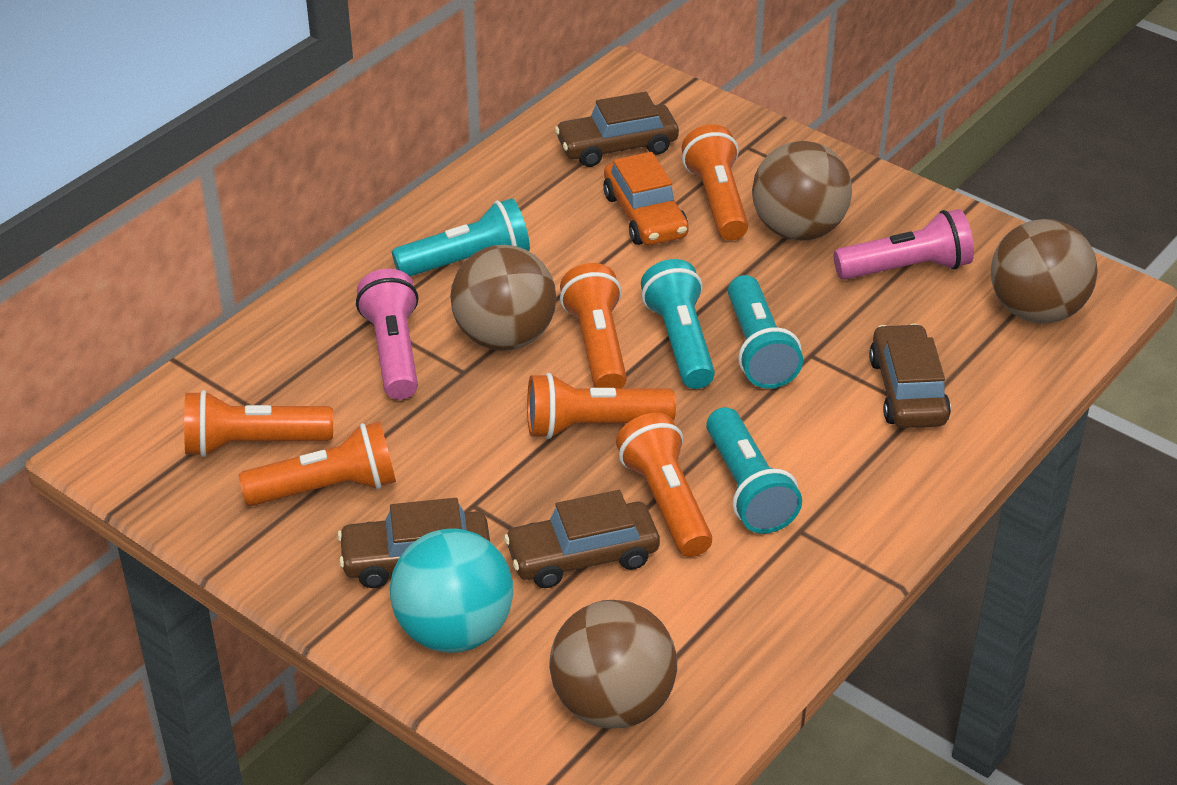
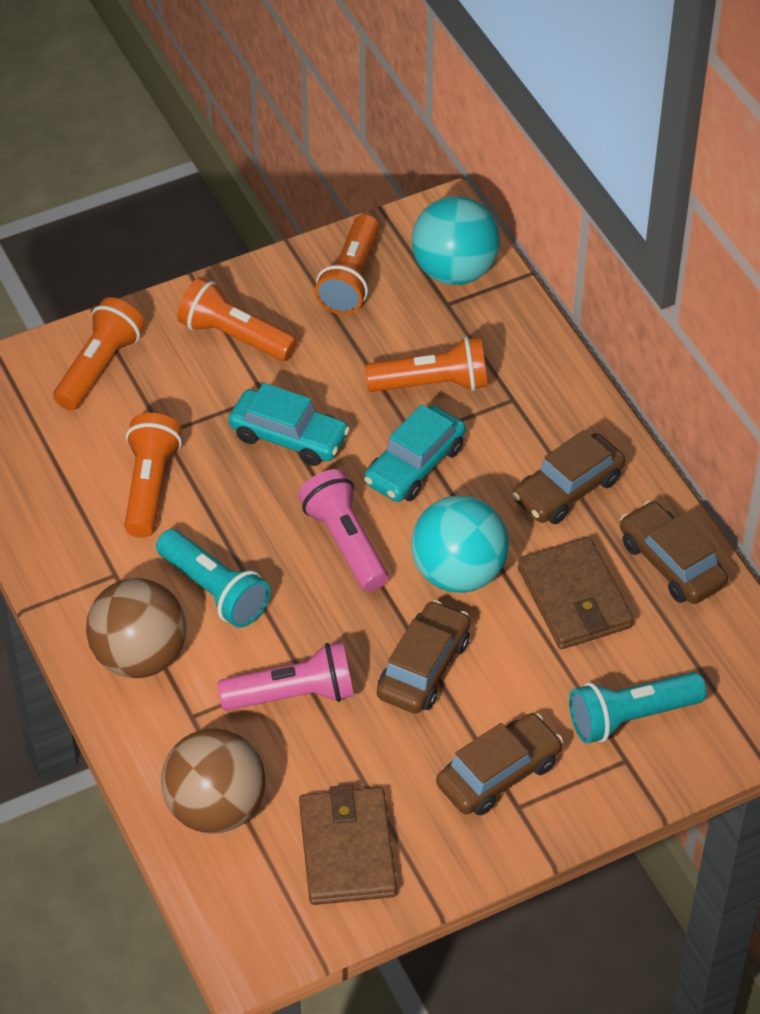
brown ball: [450,245,556,351] [549,600,677,728] [752,141,852,241] [991,219,1098,324] = 4 -> [86,578,186,678] [161,728,266,834] = 2
brown wallet: none = 0 -> [299,785,397,905] [518,537,634,649] = 2
orange car: [603,152,689,245] = 1 -> none = 0
orange flashlight: [184,390,333,457] [239,422,396,506] [527,373,676,439] [560,263,627,388] [616,413,712,557] [682,124,748,240] = 6 -> [53,297,145,411] [124,413,182,538] [177,277,297,361] [315,214,380,315] [364,337,488,392] = 5
turquoise ball: [390,529,513,653] = 1 -> [411,495,509,593] [412,196,500,285] = 2
turquoise car: none = 0 -> [228,383,350,466] [364,404,466,502] = 2
turquoise flashlight: [392,198,530,276] [641,259,715,389] [706,407,802,534] [728,275,803,389] = 4 -> [156,529,271,628] [569,672,707,744] = 2

